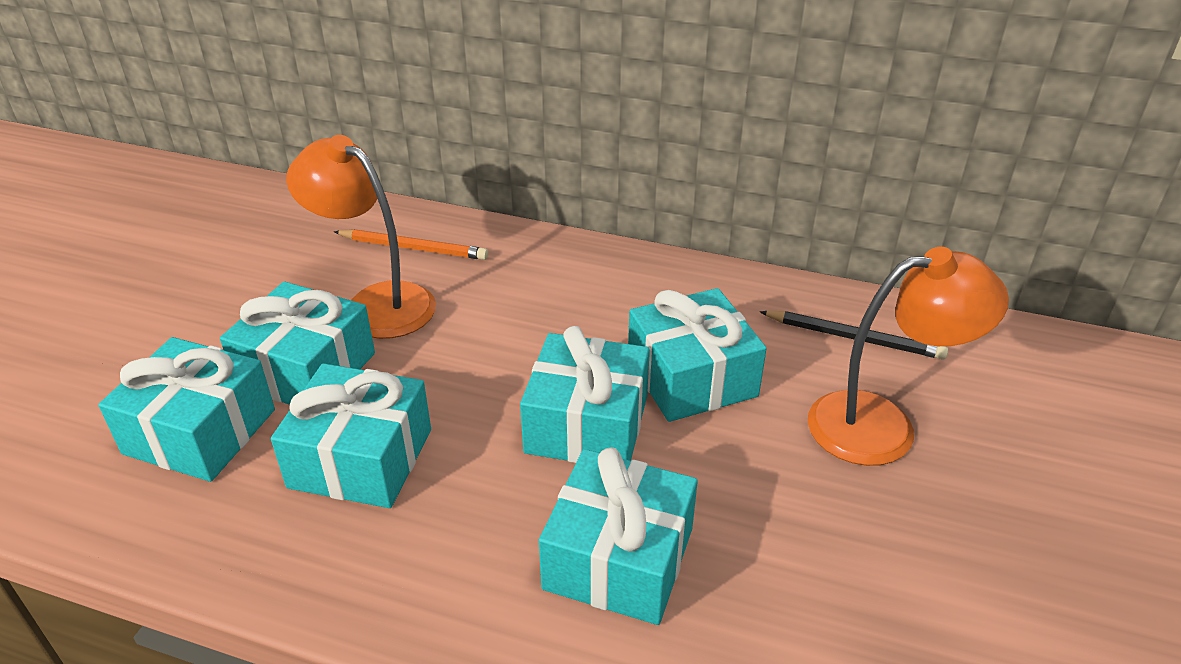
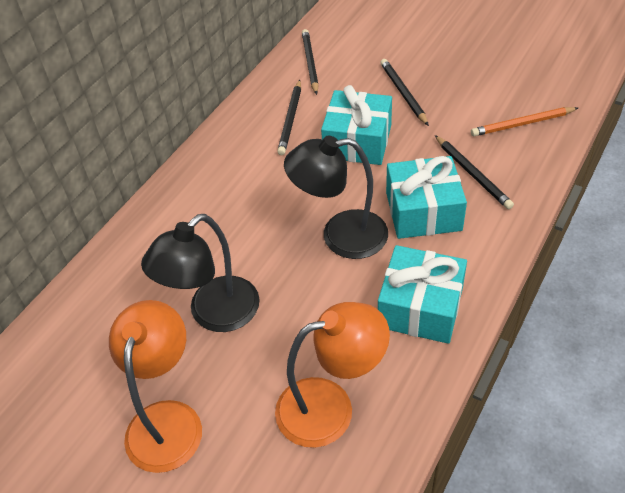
black lamp: none = 0 -> [141,214,260,332] [284,136,388,259] = 2
black pencil: [760,311,948,360] = 1 -> [277,80,301,155] [302,29,319,95] [380,59,429,126] [435,135,514,209] = 4
turquoise gift: [98,337,275,482] [220,281,375,405] [271,363,431,508] [520,326,650,463] [539,447,698,625] [628,288,767,422] = 6 -> [321,85,392,165] [378,245,467,344] [386,156,467,239] = 3

